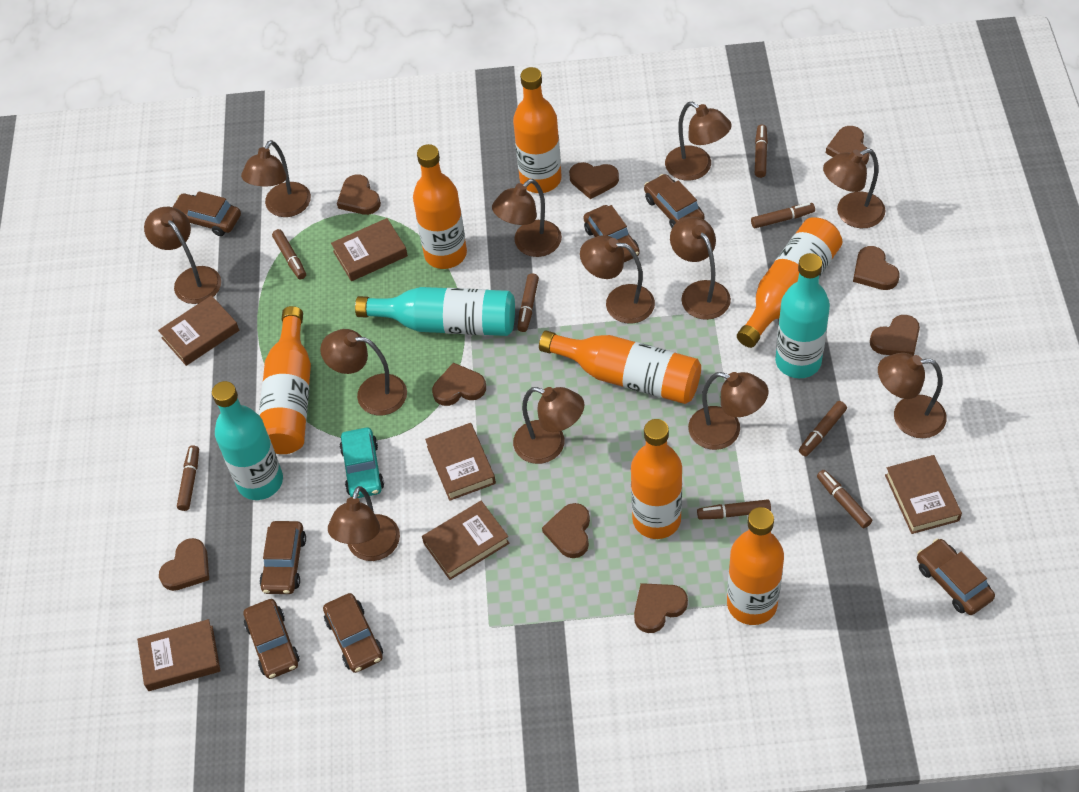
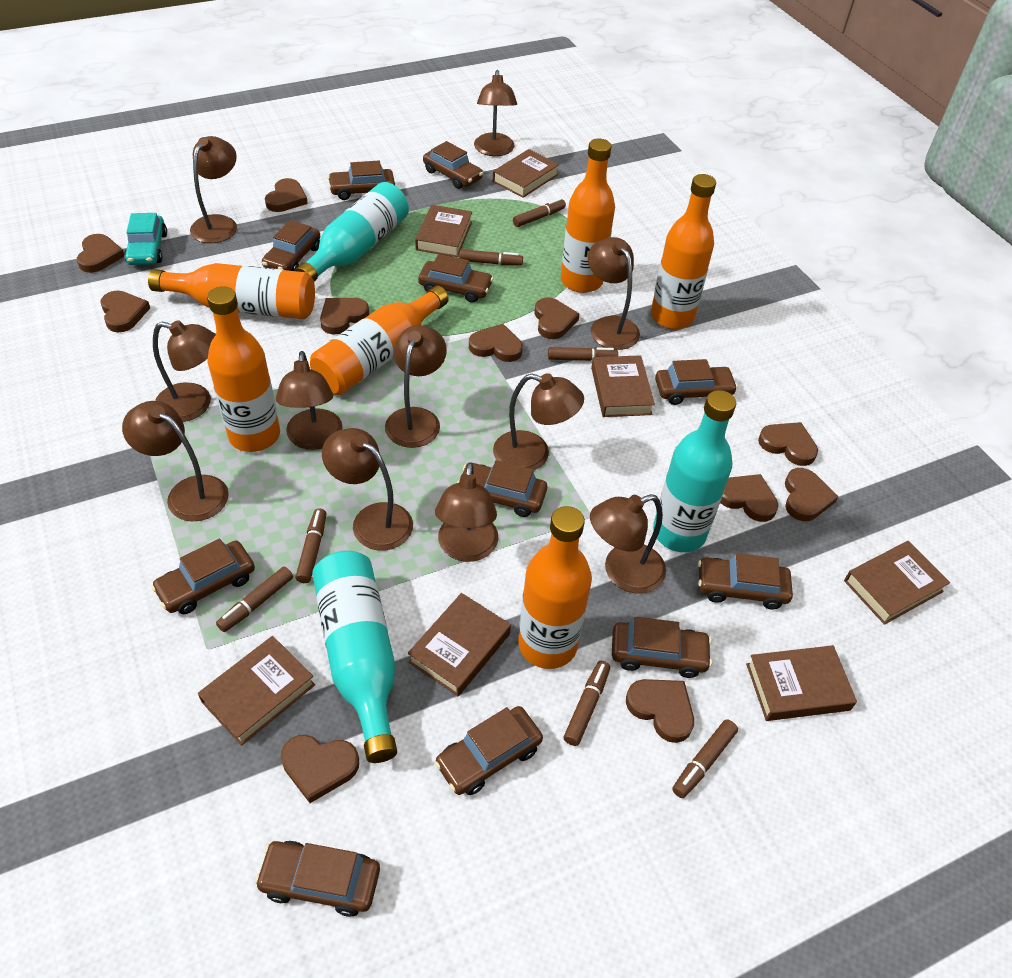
brown book: [137,619,220,691] [158,295,239,366] [331,218,408,281] [422,501,509,580] [425,423,496,501] [885,455,962,534] = 6 -> [198,636,315,746] [408,593,511,696] [415,205,472,257] [493,149,559,198] [591,355,655,417] [746,645,857,721] [844,541,950,625] = 7
brown car: [173,191,241,236] [244,599,300,679] [260,521,306,594] [323,593,383,673] [583,205,640,262] [644,174,705,228] [917,538,995,615] = 7 -> [151,538,255,614] [255,841,380,917] [262,220,320,271] [328,161,395,200] [418,254,494,302] [423,141,483,189] [435,706,543,795] [457,460,547,517] [612,617,712,678] [655,359,738,405] [698,553,793,609] = 11
brown heart: [159,538,209,591] [337,175,381,215] [432,363,486,406] [542,503,590,558] [569,162,619,199] [634,583,688,633] [826,126,869,165] [853,246,900,290] [870,315,920,356] = 9 -> [77,234,124,273] [100,291,150,332] [265,178,308,212] [281,735,359,803] [320,298,369,335] [469,324,523,362] [534,297,580,339] [626,679,694,743] [720,474,778,522] [758,422,818,466] [785,468,839,521] = 11
brown lamp: [144,207,221,304] [241,140,311,217] [320,329,407,415] [328,486,400,561] [492,179,562,257] [513,387,584,464] [580,235,655,324] [665,102,732,181] [670,217,731,320] [688,372,768,450] [823,148,886,228] [878,353,947,438] = 12 -> [122,401,229,521] [153,320,216,422] [190,136,237,243] [276,351,343,450] [322,428,413,551] [385,325,447,448] [435,462,498,562] [474,70,517,156] [493,373,584,470] [588,237,640,350] [590,494,666,593] = 11
brown marker: [177,445,199,511] [272,229,306,279] [517,273,539,332] [697,499,771,520] [751,203,815,228] [755,125,768,178] [799,401,847,456] [817,470,872,528] = 8 -> [216,566,293,632] [295,509,326,583] [459,249,523,266] [513,198,566,227] [548,347,618,361] [564,661,610,746] [672,719,738,798] = 7
orange bottle: [259,306,311,454] [413,144,467,269] [513,67,562,193] [539,331,701,404] [631,419,682,539] [727,507,784,625] [737,217,843,348] = 7 -> [148,263,315,319] [207,286,280,452] [310,285,449,395] [518,506,592,669] [561,139,615,293] [651,174,716,329] = 6

